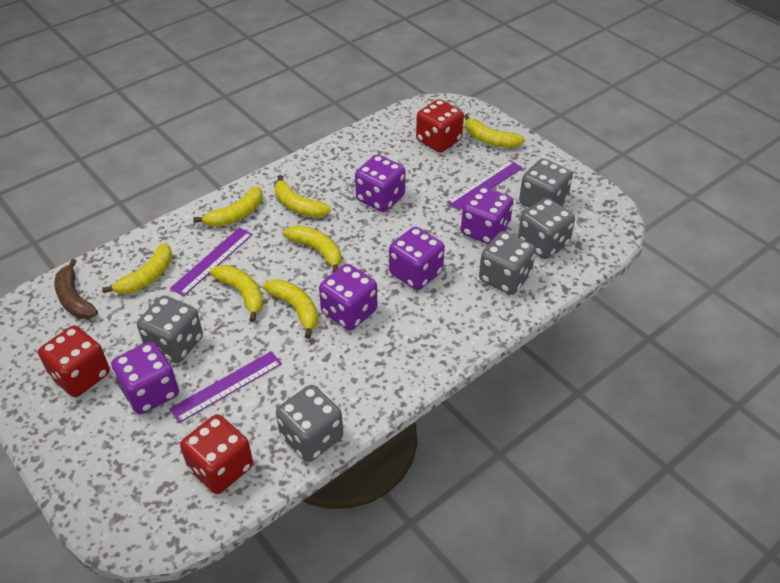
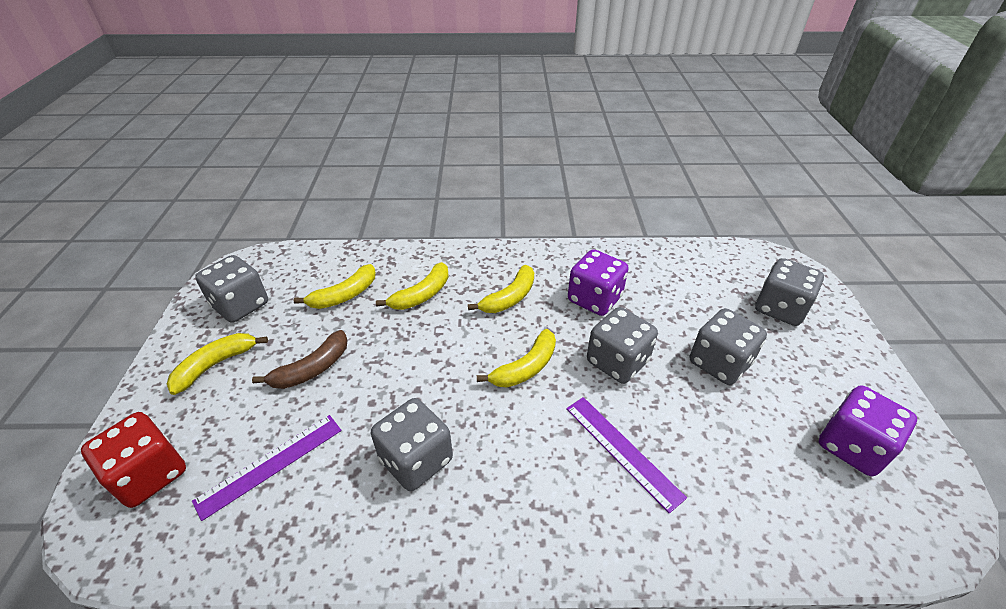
purple dice: [112,342,179,414] [319,264,377,330] [355,155,405,212] [389,227,445,290] [461,186,513,244] = 5 -> [568,249,629,316] [819,386,917,476] = 2
purple ruler: [169,351,282,423] [170,227,253,296] [447,160,523,211] = 3 -> [192,415,342,521] [566,397,687,514] = 2
red dice: [38,325,110,397] [180,414,253,494] [416,99,464,153] = 3 -> [81,412,186,508] = 1
yellow banana: [102,243,172,294] [193,187,263,227] [210,265,263,322] [263,279,318,339] [275,175,331,218] [283,225,341,273] [464,114,525,148] = 7 -> [167,333,268,395] [293,264,376,309] [376,262,449,310] [468,265,534,313] [477,329,556,388] = 5

